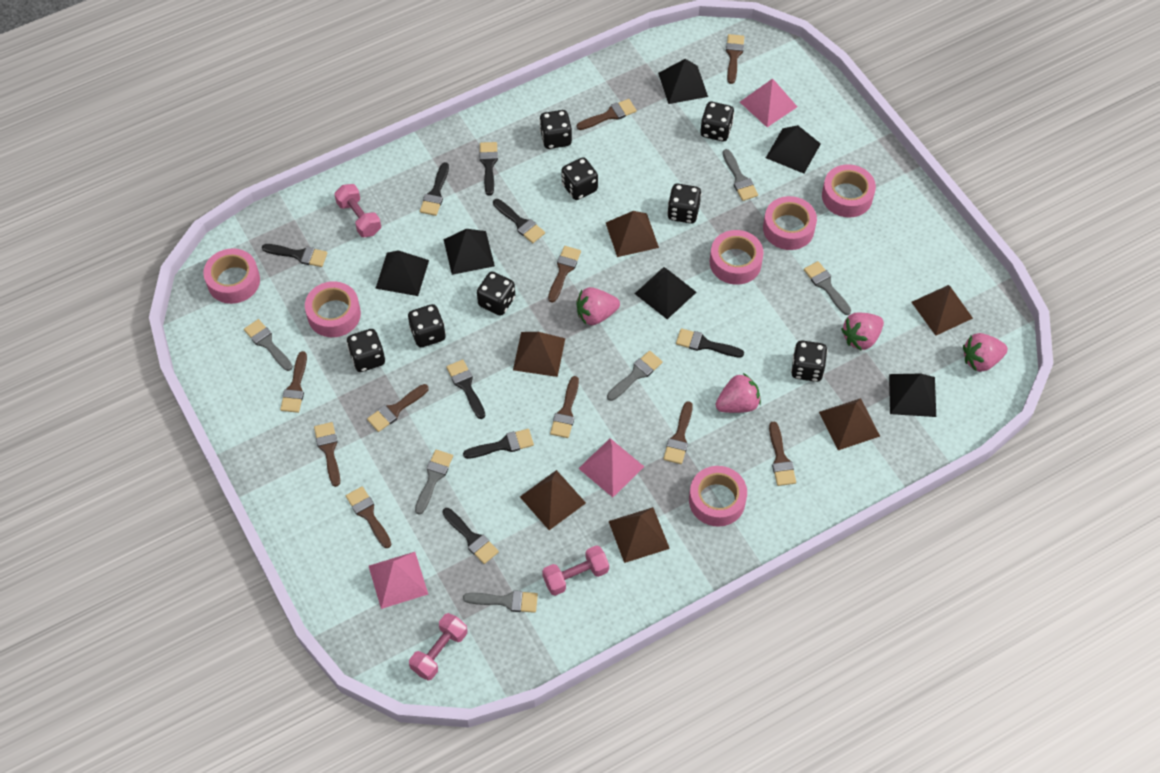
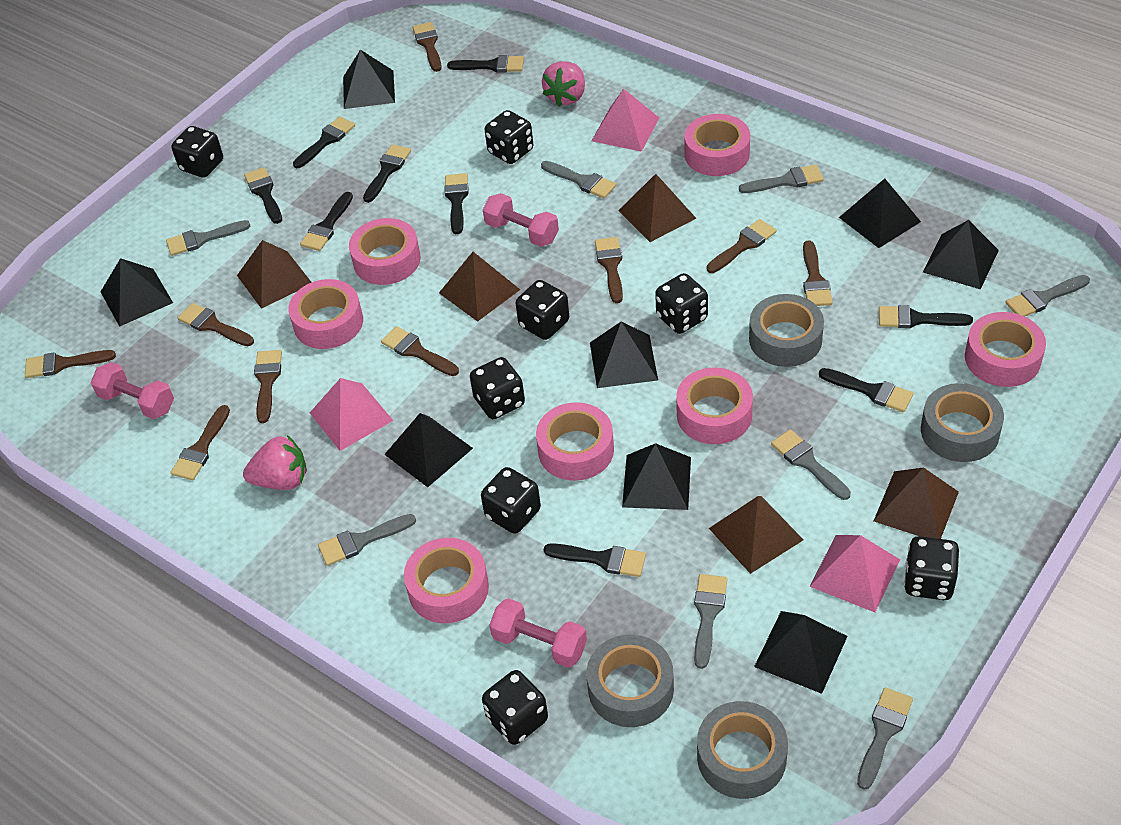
black brush: [262,244,327,267] [420,162,449,216] [442,508,499,564] [446,360,485,419] [463,429,534,459] [479,142,498,196] [493,199,545,243] [676,328,744,358] = 8 -> [244,167,282,224] [293,116,355,168] [300,192,353,251] [363,145,411,203] [444,173,469,234] [447,55,524,73] [543,543,646,577] [819,368,914,412] [879,305,973,328] = 9
black pyramid: [375,250,429,296] [443,229,495,275] [634,267,696,319] [658,59,708,104] [766,125,821,173] [889,373,936,417] = 6 -> [100,258,173,327] [343,50,395,109] [384,413,473,487] [590,322,658,388] [622,443,691,510] [754,611,848,694] [839,179,921,248] [923,220,999,289] = 8
brown brush: [280,351,307,413] [314,422,340,487] [346,486,391,548] [367,384,429,432] [548,246,581,303] [550,376,579,438] [577,99,637,130] [663,401,693,464] [726,34,744,84] [769,422,796,486] = 10 -> [25,350,116,378] [171,405,230,480] [178,303,254,346] [254,350,282,423] [381,326,459,376] [413,22,442,72] [595,237,623,303] [707,219,777,273] [803,241,833,306] = 9
brown pyramid: [513,332,565,377] [520,470,586,530] [606,211,659,257] [608,507,670,563] [819,398,880,450] [911,285,973,336] = 6 -> [237,240,312,309] [439,252,520,322] [618,174,696,242] [709,496,803,574] [874,467,959,539] = 5
grey brush: [244,319,293,371] [415,450,453,515] [463,590,538,613] [607,351,663,401] [723,149,758,201] [804,261,851,315] = 6 -> [166,220,250,256] [318,514,416,566] [541,161,616,198] [694,574,727,669] [739,165,824,193] [771,429,851,500] [857,687,913,790] [1005,275,1090,317] = 8
grey tape: none = 0 -> [586,634,674,727] [697,701,788,799] [749,294,824,367] [921,383,1004,462] = 4
pink strawberry: [576,287,620,325] [715,373,761,413] [841,312,884,351] [963,333,1008,372] = 4 -> [243,435,307,490] [542,61,585,107] = 2
pink tape: [203,248,260,304] [305,281,361,337] [689,466,747,527] [710,230,764,285] [763,196,817,250] [822,164,876,217] = 6 -> [288,279,363,349] [349,218,420,285] [404,538,489,623] [536,402,614,481] [676,368,753,444] [684,114,750,176] [965,312,1046,387] = 7

